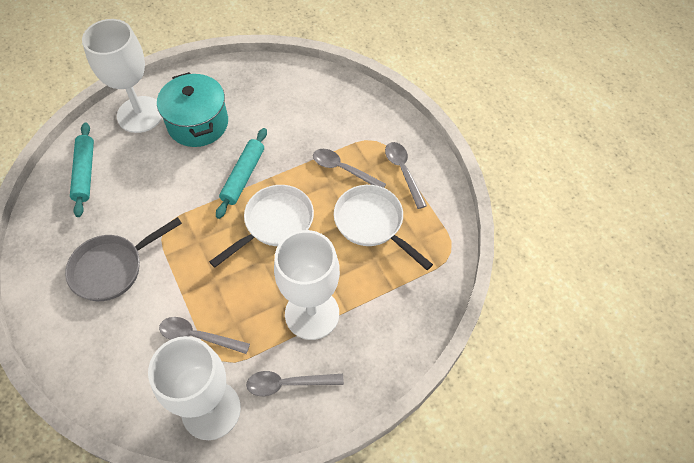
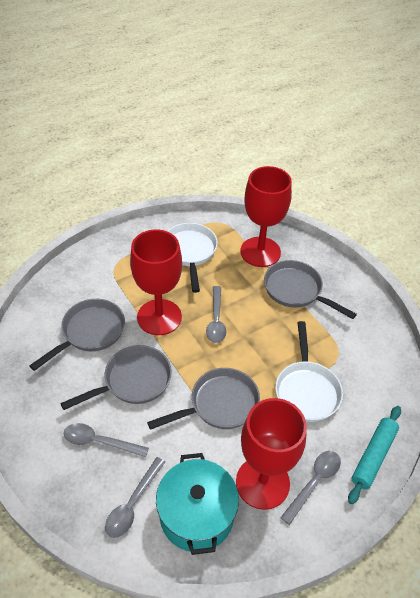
grey pan: [65,217,182,301] = 1 -> [29,299,125,371] [60,345,172,410] [147,368,260,430] [264,260,357,319] = 4
red goblet: none = 0 -> [130,229,182,335] [236,398,307,510] [240,166,292,267] = 3
turquoise rolling pin: [70,123,94,217] [216,128,267,219] = 2 -> [348,406,401,504] = 1
white goblet: [82,19,162,133] [148,336,241,440] [274,230,340,340] = 3 -> none = 0

